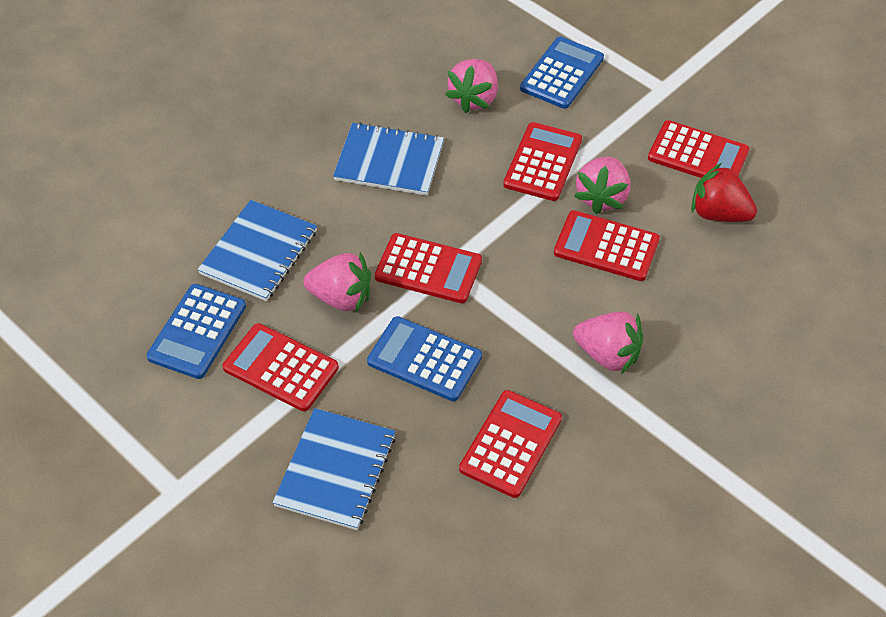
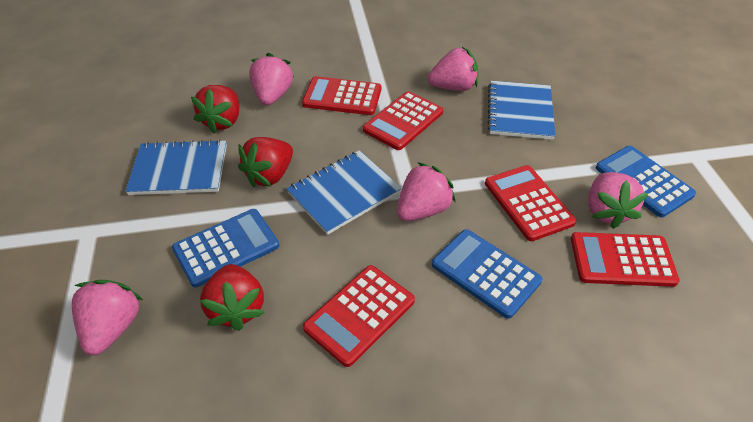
pink strawberry: [303,252,371,312] [445,59,498,113] [573,311,643,375] [574,157,631,214] = 4 -> [72,280,143,355] [249,53,294,105] [397,162,456,221] [428,47,478,91] [588,172,648,229] = 5
red calculator: [223,323,339,411] [375,233,482,303] [459,390,562,498] [503,122,582,201] [554,210,660,281] [648,120,749,178] = 6 -> [302,76,381,115] [303,265,415,367] [363,91,443,150] [485,165,576,241] [571,232,680,287] = 5
red strawberry: [691,163,757,222] = 1 -> [191,85,239,134] [200,264,265,331] [238,137,293,187] = 3

